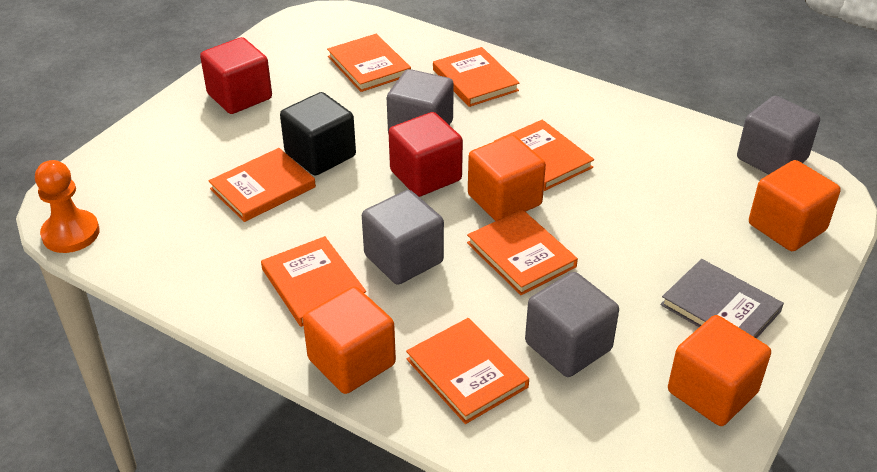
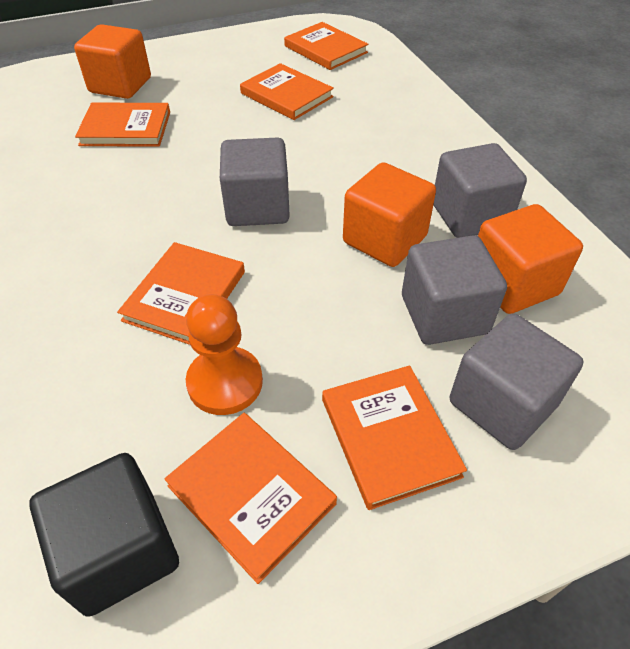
grey book: [660,259,784,339] = 1 -> none = 0
orange book: [209,148,316,222] [261,236,366,327] [327,34,411,92] [406,318,529,424] [433,47,520,107] [467,209,578,295] [494,120,594,191] = 7 -> [75,102,170,147] [117,242,245,345] [164,413,337,584] [240,63,334,120] [284,22,368,70] [322,366,467,510] = 6
orange cube: [303,287,396,394] [468,135,546,221] [668,315,771,426] [749,160,841,251] = 4 -> [74,24,151,99] [343,162,436,267] [478,204,583,314] = 3
red cube: [200,37,272,114] [389,112,463,197] = 2 -> none = 0

